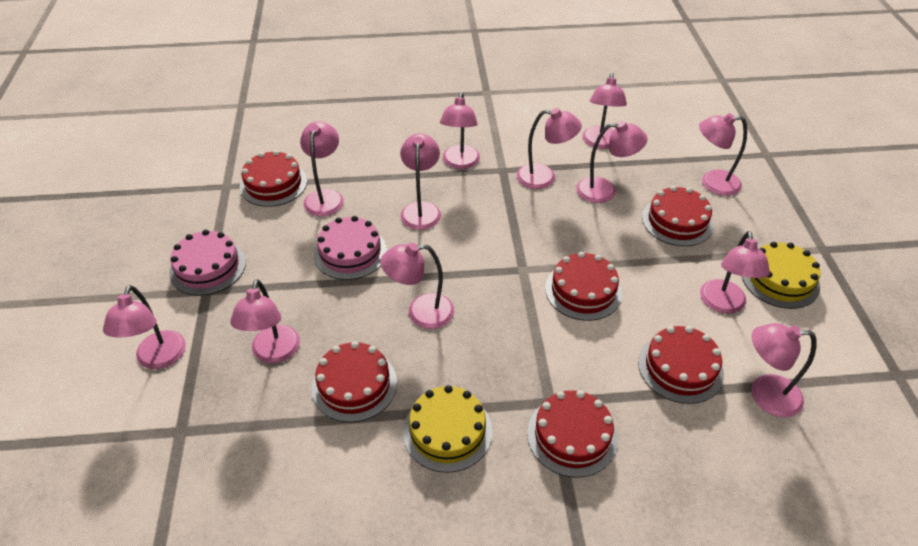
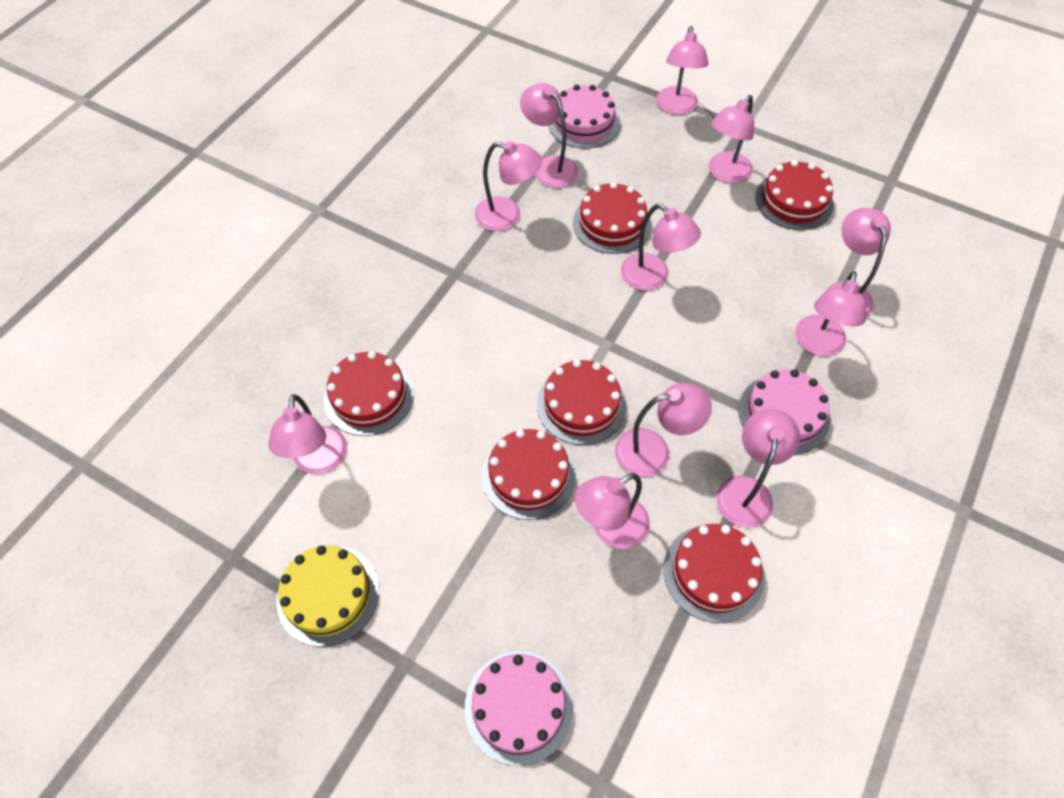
pink cake: [169,230,246,296] [314,216,387,280] = 2 -> [465,651,573,766] [548,85,620,148] [738,369,830,455] = 3
pink lamp: [103,285,186,369] [230,279,300,363] [300,121,344,216] [381,243,454,329] [400,133,441,230] [440,92,480,169] [517,108,582,189] [576,121,647,203] [583,73,627,149] [699,113,747,196] [700,231,770,314] [751,323,817,417] = 12 -> [268,394,347,474] [475,141,542,231] [520,83,578,188] [575,473,650,549] [615,383,712,477] [621,204,701,291] [656,26,708,115] [709,95,754,184] [717,409,800,528] [795,271,866,356] [826,208,891,317] = 11
yellow cake: [403,385,493,473] [742,242,821,309] = 2 -> [277,545,379,647] = 1

